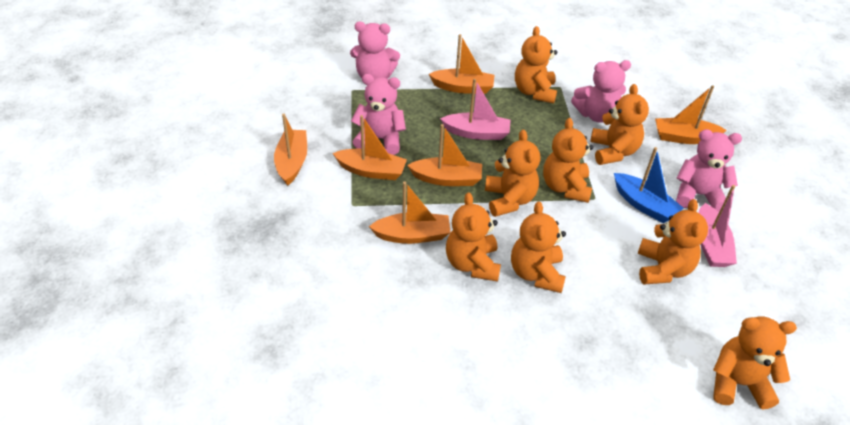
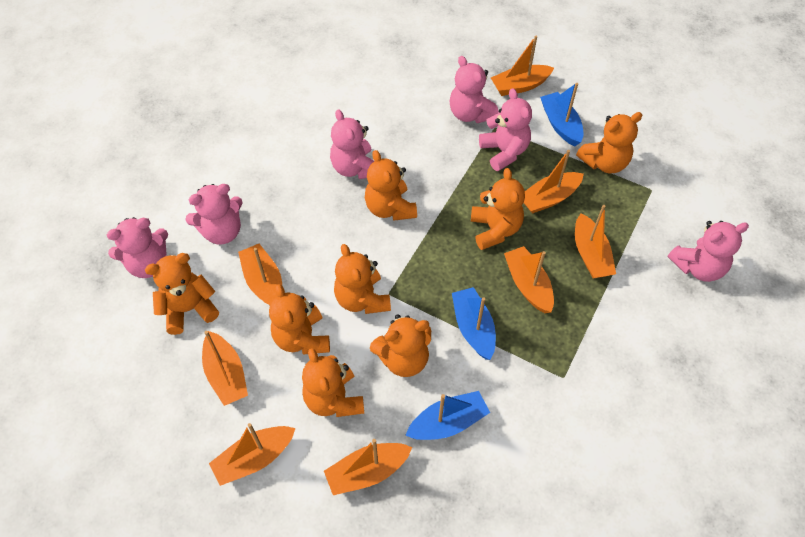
blue boat: [614,147,684,223] = 1 -> [405,391,490,440] [452,287,496,360] [540,83,583,146] = 3
orange boat: [274,114,307,186] [333,115,407,180] [369,182,451,244] [407,124,482,186] [429,34,494,94] [655,85,726,144] = 6 -> [202,331,248,406] [209,423,296,486] [238,244,282,305] [324,439,412,495] [491,36,554,96] [504,246,554,313] [523,150,584,214] [575,205,616,279] = 8
pink boat: [440,79,511,140] [698,185,737,267] = 2 -> none = 0
pink teddy bear: [350,22,400,79] [351,74,406,155] [571,60,631,123] [676,129,742,212] = 4 -> [107,217,168,278] [185,184,243,244] [330,109,374,179] [450,56,499,123] [479,88,532,171] [668,221,749,282] = 6

